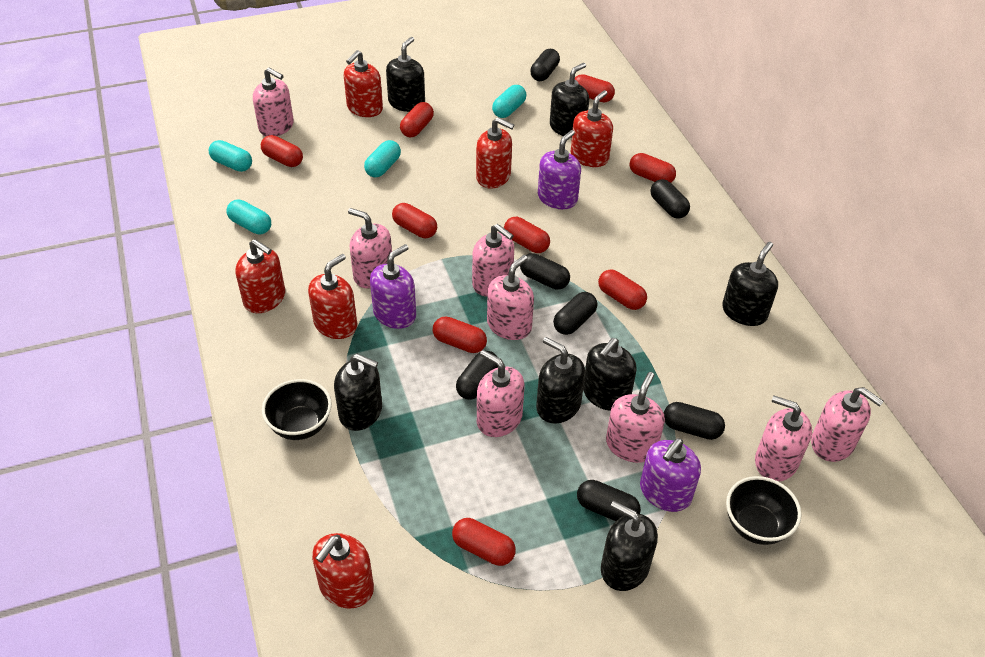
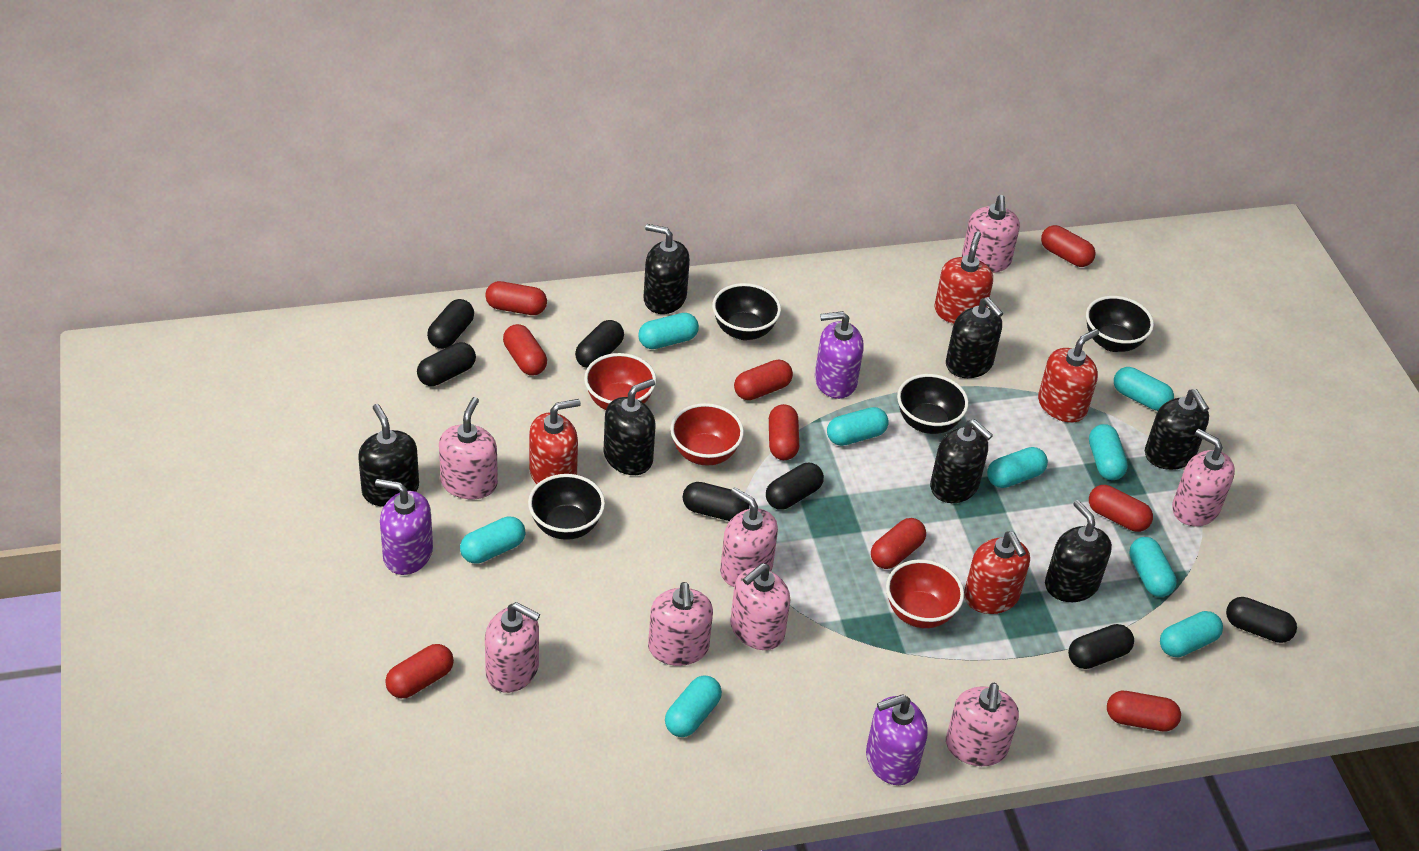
black bowl: [262,379,332,440] [726,476,802,545] = 2 -> [528,474,605,540] [712,283,781,340] [897,374,969,434] [1086,296,1154,352] = 4
red bowl: none = 0 -> [584,353,656,410] [670,403,744,465] [886,559,964,628] = 3
red soap dispenser: [235,239,285,313] [308,254,357,339] [312,533,374,609] [344,50,383,117] [476,117,514,189] [571,90,613,167] = 6 -> [529,399,581,484] [934,231,993,324] [964,531,1030,614] [1038,329,1099,423] = 4
turquoise capsule: [209,140,252,172] [227,199,271,234] [364,140,401,177] [492,85,526,118] = 4 -> [460,517,525,564] [638,313,699,349] [665,675,722,737] [827,407,888,446] [987,447,1048,488] [1089,424,1128,480] [1114,367,1174,411] [1129,537,1177,597] [1160,611,1223,658] = 9

